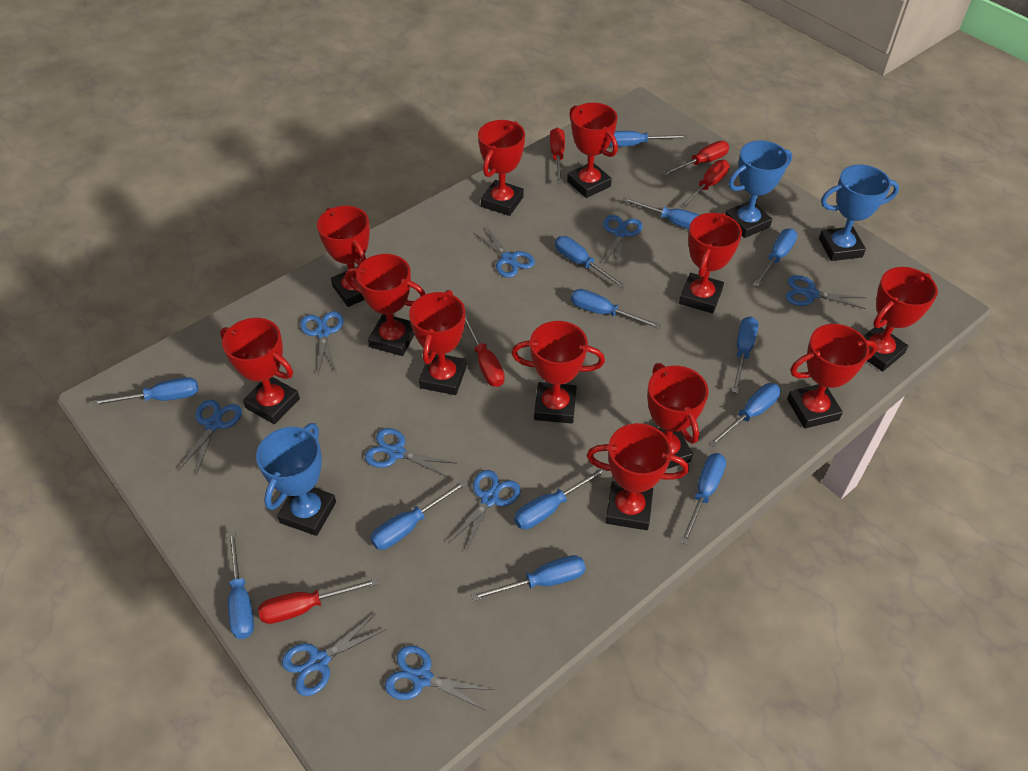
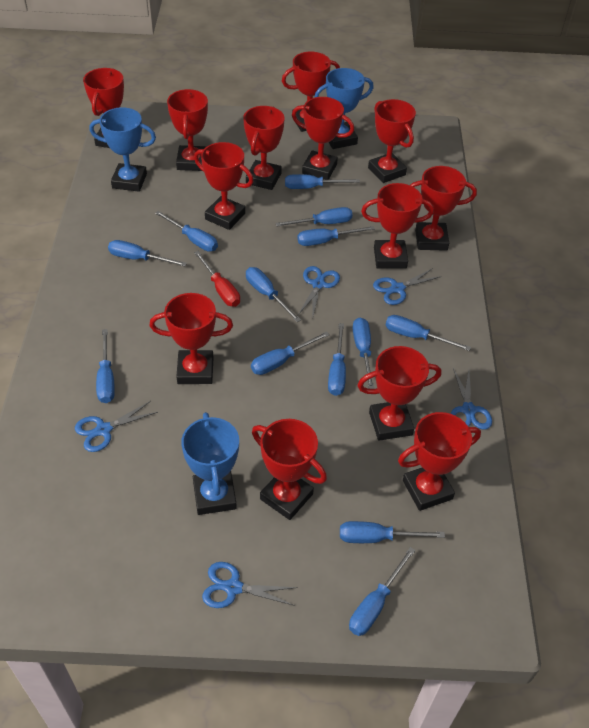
blue scissors: [178,400,242,475] [282,613,387,696] [300,311,344,375] [365,428,457,478] [385,646,494,711] [448,470,521,552] [474,226,535,278] [603,215,643,268] [786,275,867,309] = 9 -> [75,401,158,452] [202,562,298,608] [298,266,340,320] [373,268,442,305] [450,368,492,429] = 5
red screwdriver: [258,578,378,624] [465,314,505,387] [550,127,565,183] [662,141,729,176] [680,160,729,208] = 5 -> [194,251,240,307] = 1
red trophy: [220,318,300,424] [317,206,370,307] [345,254,425,356] [409,290,466,395] [478,120,525,216] [511,321,605,424] [567,103,618,198] [587,423,689,530] [647,363,709,469] [679,213,742,313] [787,324,877,429] [863,267,938,372] = 12 -> [83,68,124,148] [149,293,233,384] [167,89,208,171] [194,142,254,230] [243,106,284,190] [252,419,327,520] [282,52,340,132] [292,97,354,180] [357,346,441,441] [361,183,434,269] [368,99,416,183] [398,412,481,511] [410,166,477,251] = 13

